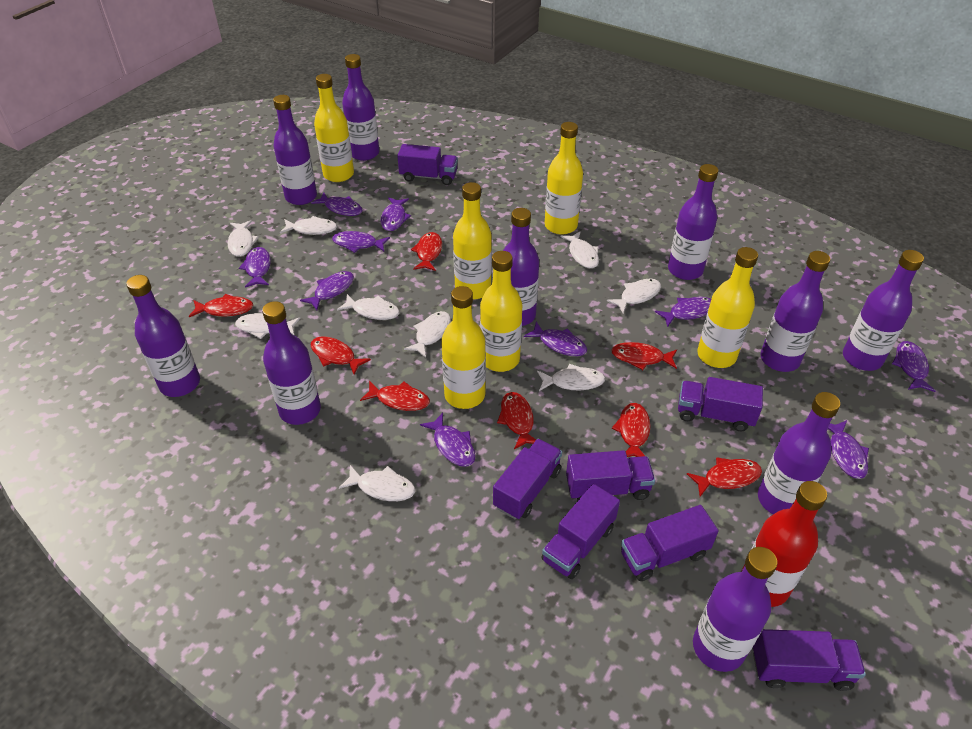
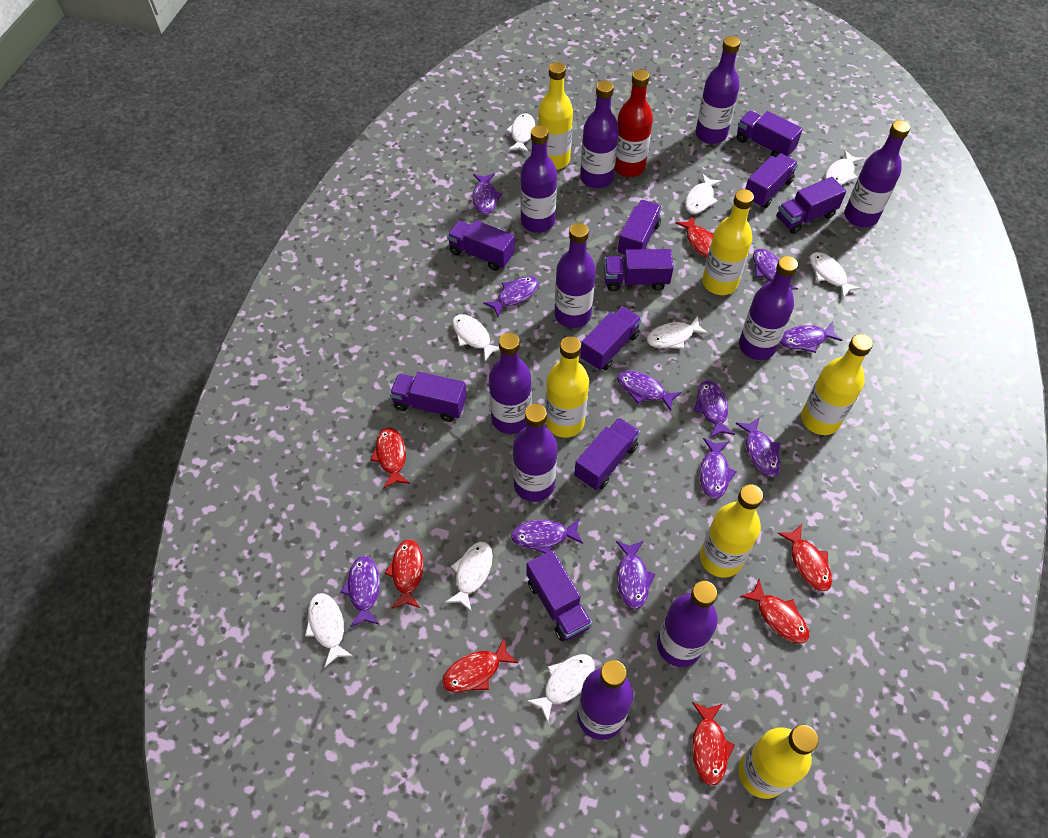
purple fish: [239,247,271,288] [300,271,354,310] [311,192,363,216] [332,231,390,253] [380,197,411,231] [420,413,475,467] [524,322,587,356] [655,297,711,327] [828,420,869,479] [892,341,936,392] = 10 -> [341,556,380,627] [472,173,502,215] [483,276,539,317] [511,518,583,554] [616,541,656,609] [617,371,682,411] [694,381,735,438] [700,438,736,499] [735,417,780,476] [753,249,798,290] [780,322,843,353] = 11
purple truck: [397,144,458,185] [493,439,562,519] [541,484,620,579] [566,450,655,501] [621,505,718,581] [678,377,763,431] [753,629,866,691] = 7 -> [390,372,467,422] [447,220,515,271] [526,550,592,642] [574,418,640,490] [580,306,642,371] [604,249,674,291] [618,200,662,257] [737,111,803,157] [745,153,798,208] [777,177,846,234] = 10
red fish: [189,294,253,317] [311,336,371,375] [360,381,430,411] [411,232,442,271] [497,392,536,449] [611,342,677,370] [612,403,650,457] [687,457,762,497] = 8 -> [371,427,410,489] [384,539,424,609] [442,637,518,693] [676,216,714,258] [692,702,735,786] [740,579,809,644] [777,524,832,591] = 7

